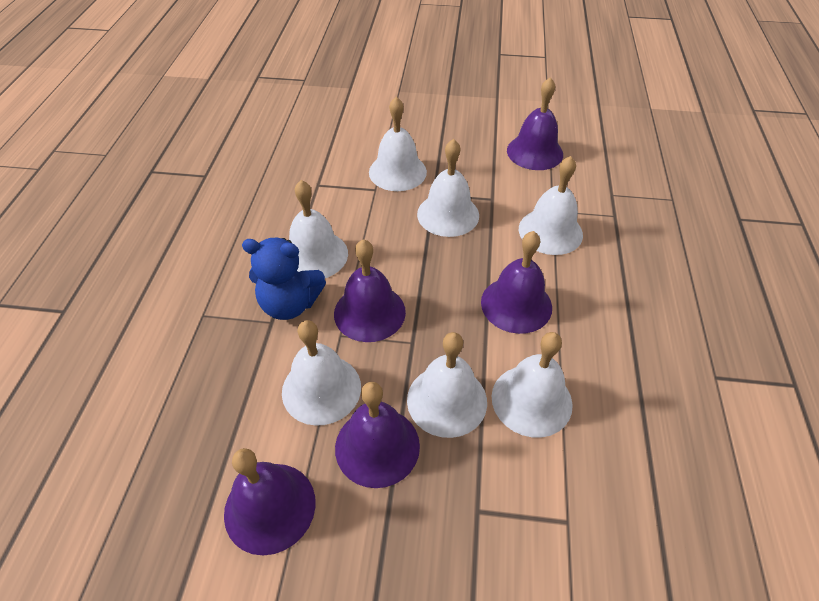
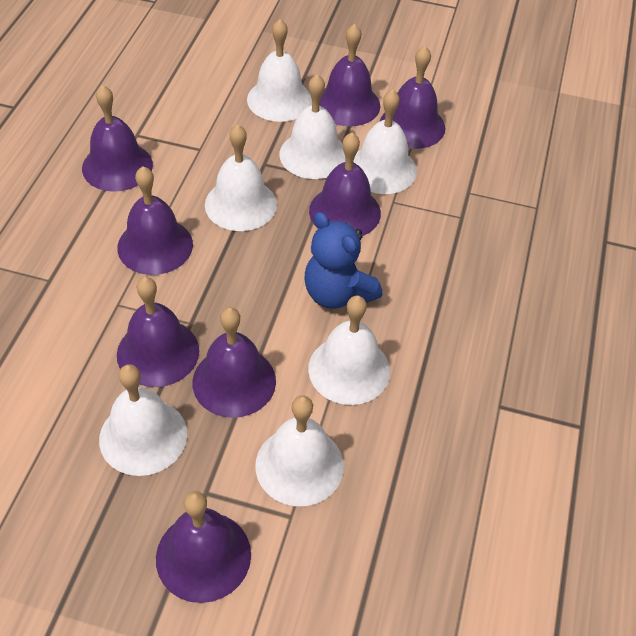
purple bell: [224,448,316,555] [334,239,406,342] [335,382,420,488] [481,231,552,334] [507,77,563,170] = 5 -> [82,85,153,192] [117,166,193,275] [117,277,199,387] [156,491,251,603] [192,307,276,418] [309,133,381,236] [320,24,381,126] [380,46,445,149] = 8

